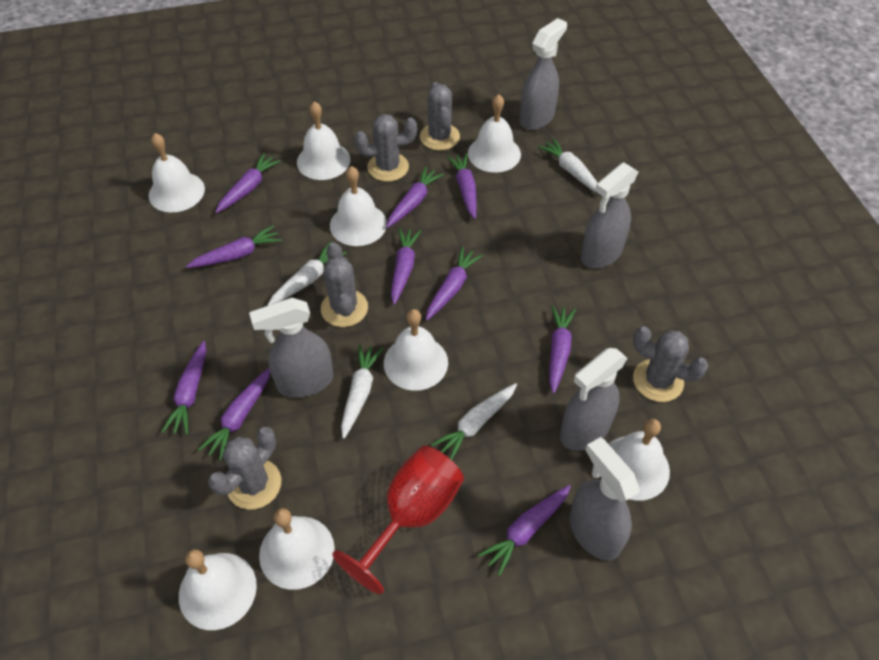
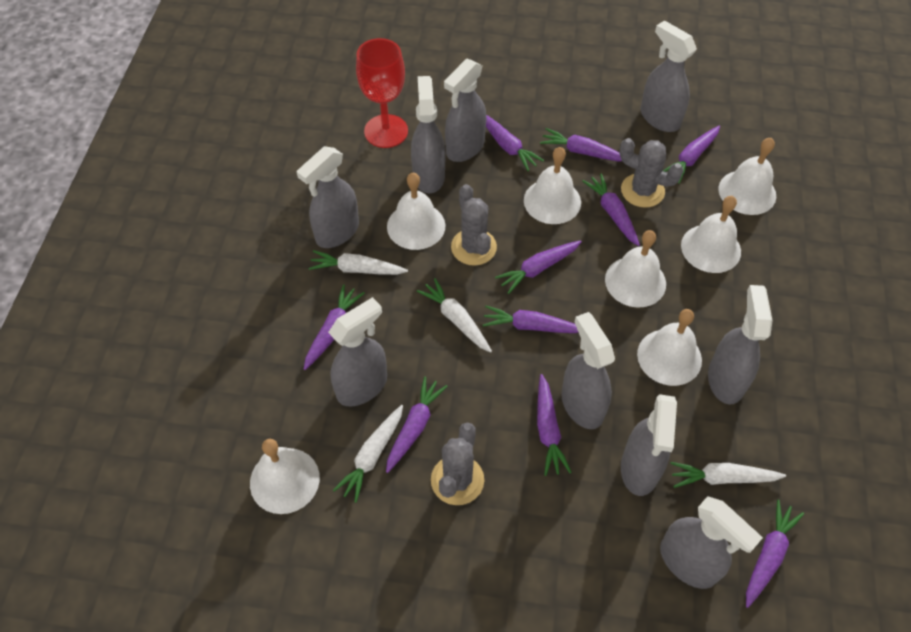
grey cactus: [208,427,281,510] [321,242,368,327] [354,114,417,182] [420,82,460,150] [633,326,708,402] = 5 -> [431,423,484,505] [451,184,497,266] [619,138,684,208] = 3
grey spray bottle: [249,298,333,398] [519,18,567,130] [560,348,628,451] [569,437,640,561] [581,162,638,268] = 5 -> [297,146,359,248] [328,297,387,407] [411,76,445,193] [444,59,486,162] [561,312,615,429] [621,394,677,496] [641,20,697,132] [660,496,763,589] [708,285,773,405] = 9
white bell: [149,133,205,212] [179,549,257,630] [259,508,335,590] [297,101,350,180] [330,166,387,246] [384,309,448,391] [468,94,521,173] [608,419,670,501] = 8 -> [250,439,320,514] [387,173,445,250] [524,147,581,224] [605,230,666,307] [637,309,702,386] [681,196,741,273] [718,138,776,215] = 7

